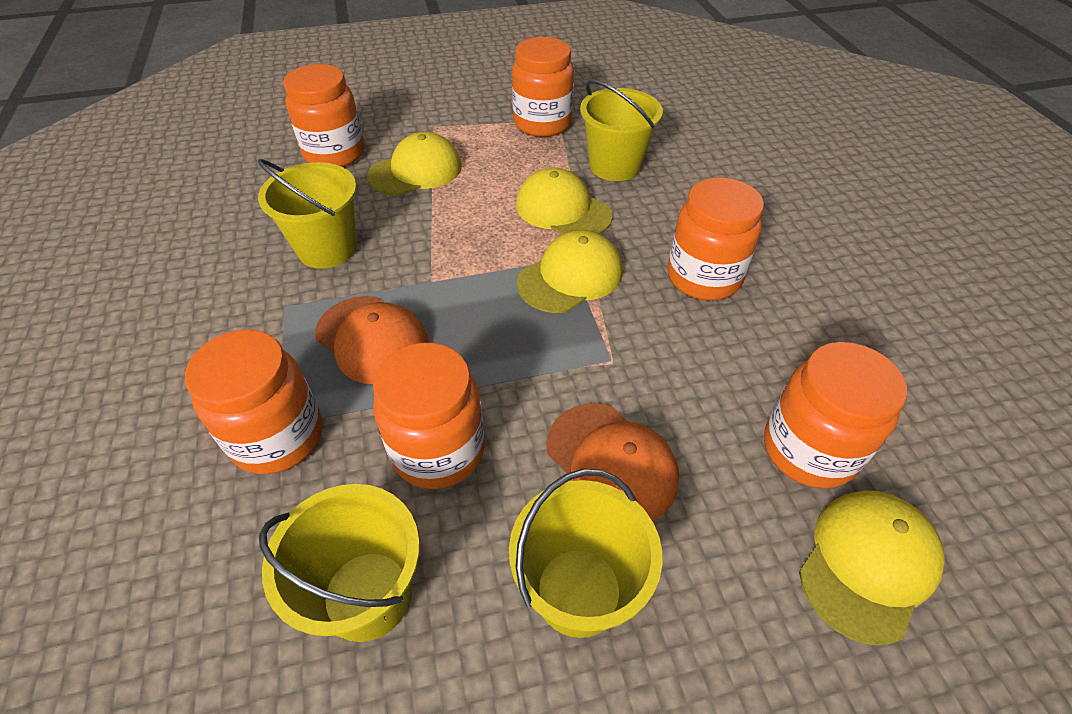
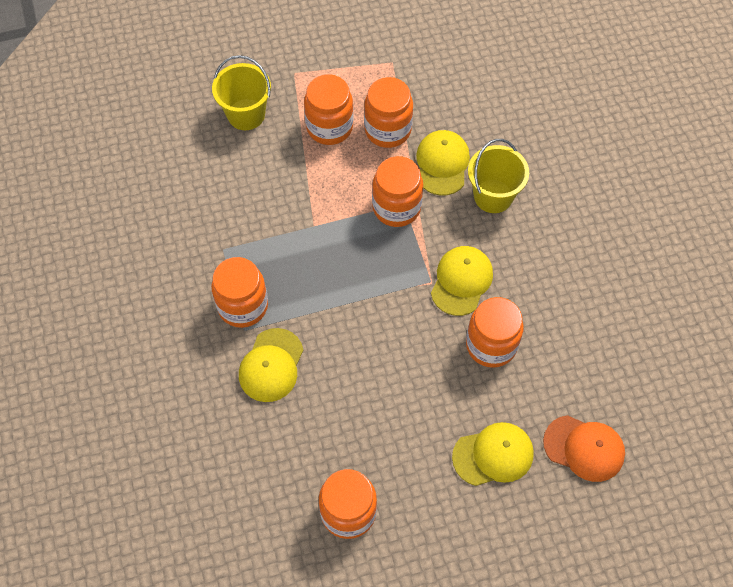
orange cap: [315,296,428,384] [546,404,679,521] = 2 -> [543,415,625,482] = 1
yellow bucket: [258,159,357,269] [259,484,420,642] [509,469,662,638] [580,80,663,181] = 4 -> [212,55,271,130] [468,139,529,213] = 2

